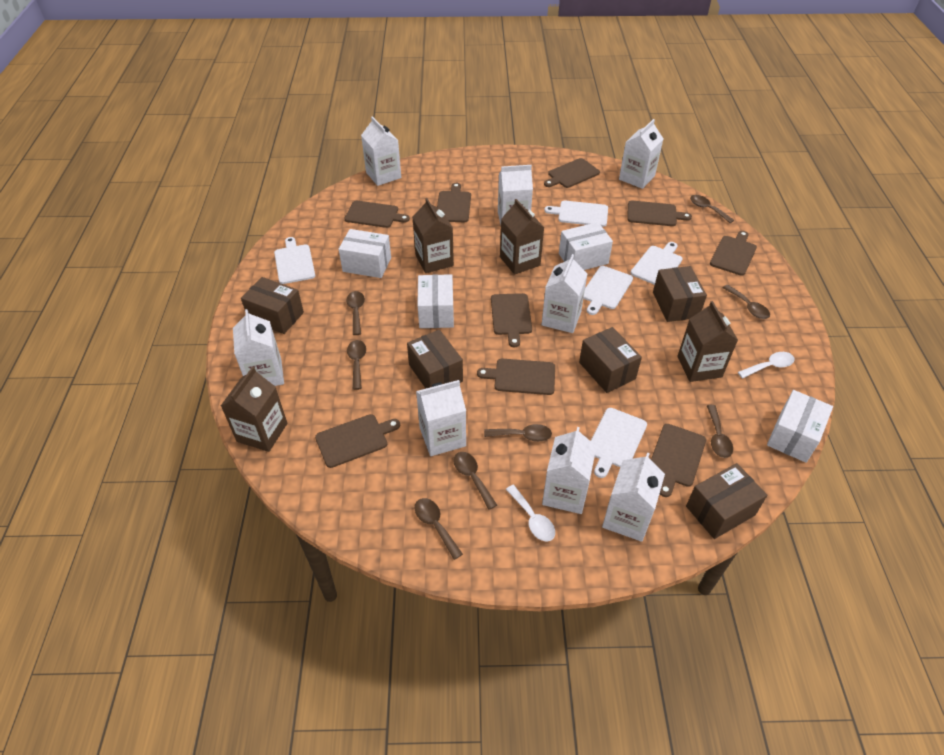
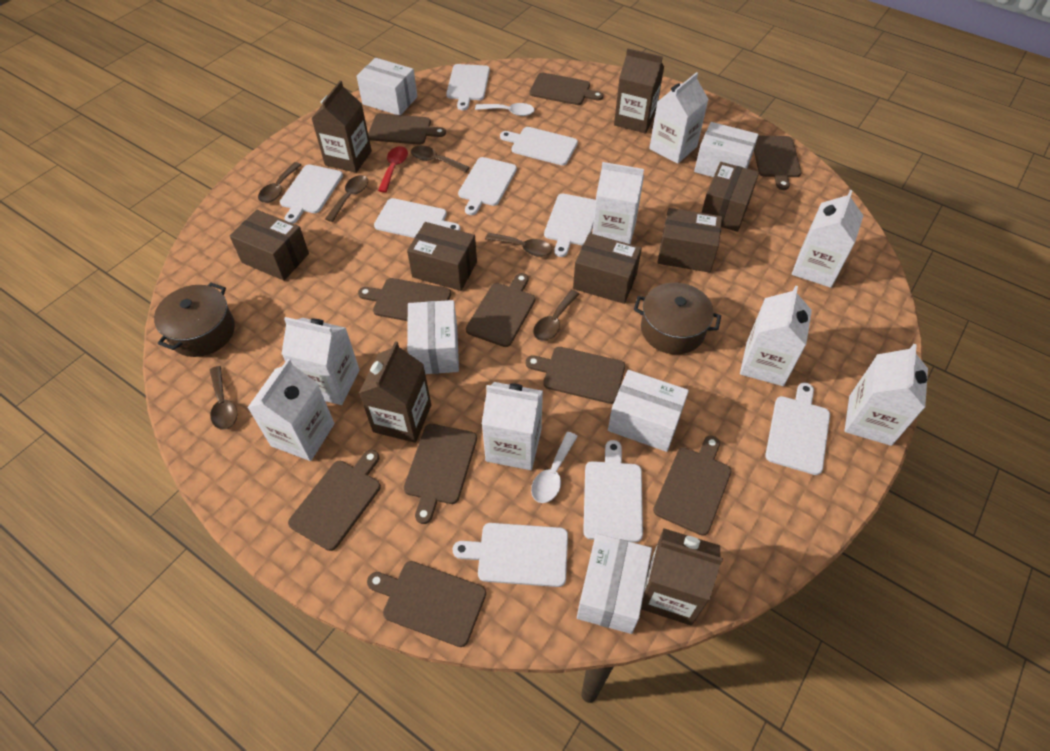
brown cutting board: [315,414,400,468] [344,201,410,228] [437,183,471,222] [477,359,555,395] [491,293,532,347] [544,158,600,188] [627,201,692,226] [651,424,706,497] [710,231,757,276] = 9 -> [288,450,381,551] [358,278,451,321] [367,561,486,647] [368,113,446,145] [404,424,477,524] [466,273,535,347] [526,347,625,404] [529,73,604,105] [653,436,731,536] [754,135,801,190] = 10
brown pot: none = 0 -> [154,283,235,357] [634,282,721,354] = 2
brown spoon: [346,291,365,335] [347,340,366,390] [415,498,463,560] [453,452,497,510] [484,424,552,442] [690,195,734,223] [707,405,733,458] [722,285,770,319] = 8 -> [210,366,238,430] [258,162,301,203] [325,175,368,222] [411,146,470,173] [485,233,552,257] [533,290,579,341] = 6
red spoon: none = 0 -> [378,146,408,193] = 1
white box: [339,229,391,278] [417,274,454,328] [559,222,613,270] [767,390,833,463] = 4 -> [356,58,417,115] [407,300,459,374] [577,533,652,634] [608,370,689,452] [694,122,759,177] = 5
white cutting board: [274,237,315,284] [544,201,608,227] [583,266,633,315] [591,408,647,478] [631,242,683,285] = 5 -> [280,164,343,224] [374,198,460,238] [446,64,490,110] [453,523,568,587] [458,157,517,215] [500,127,578,165] [544,194,596,257] [583,440,643,542] [765,382,830,475] = 9

